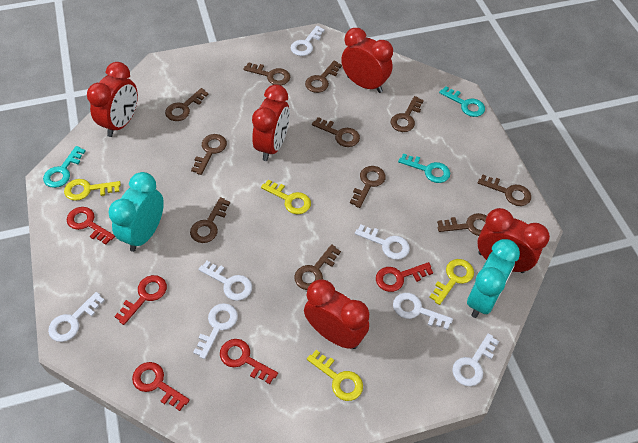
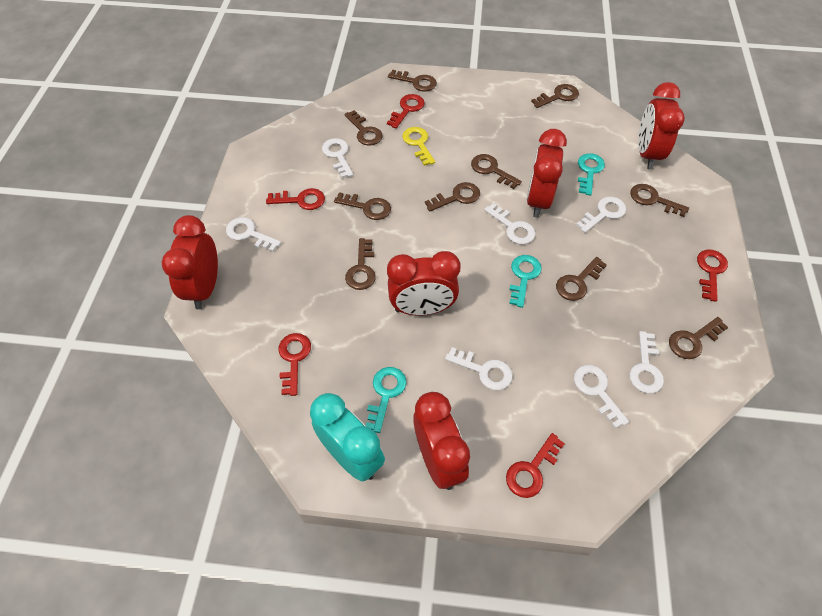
brown key: [165,88,209,121] [190,197,230,243] [191,134,227,175] [244,62,290,85] [294,244,341,290] [305,61,342,93] [312,117,360,147] [350,166,386,208] [391,96,424,132] [437,213,487,236] [478,175,531,206] = 11 -> [334,192,391,220] [344,110,383,146] [345,238,376,290] [388,70,437,92] [425,182,480,212] [471,154,522,189] [531,84,579,108] [556,257,607,301] [630,184,689,217] [669,317,728,359] = 10
turquoise clock: [108,172,164,252] [467,239,520,318] = 2 -> [310,393,385,482] = 1
yellow key: [64,179,121,201] [261,179,311,214] [307,350,363,401] [429,259,474,305] = 4 -> [402,127,435,166] = 1

